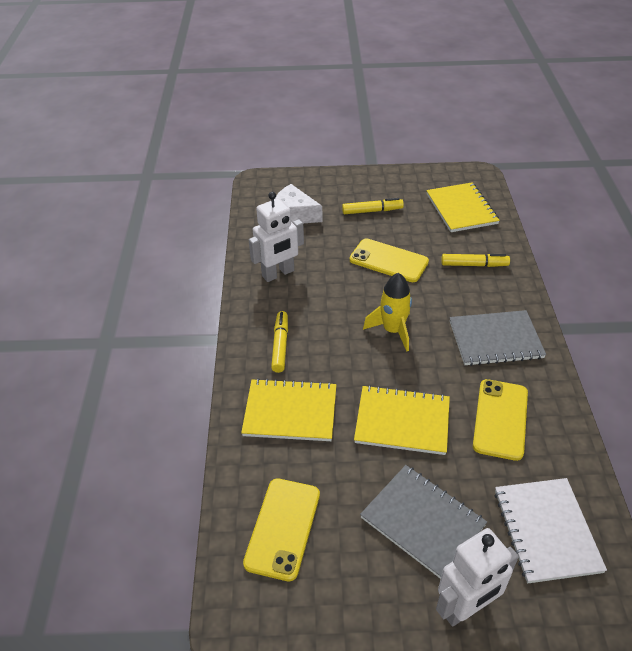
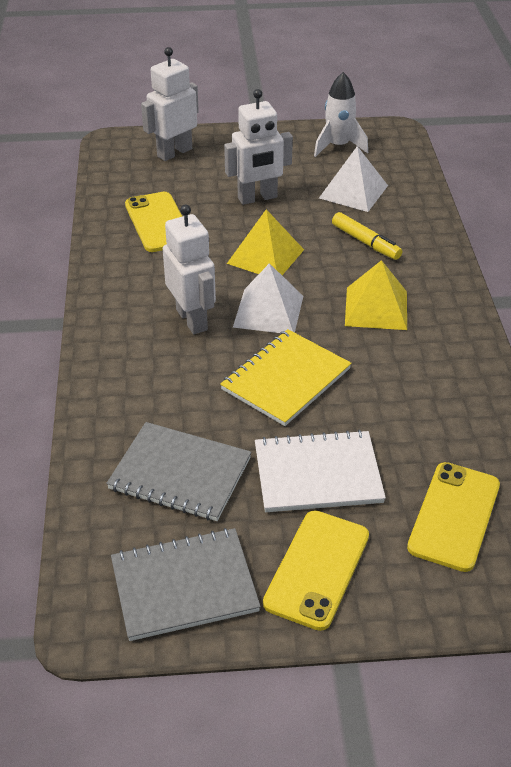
white cheese: [275,184,323,223] = 1 -> none = 0
white pyramid: none = 0 -> [233,263,303,333] [319,146,388,212] = 2
white robot: [249,192,304,282] [436,528,519,627] = 2 -> [141,47,199,161] [163,205,216,334] [224,89,293,205] = 3
white rocket: none = 0 -> [314,72,368,157] = 1
yellow marker: [271,311,288,373] [342,198,404,214] [441,254,510,267] = 3 -> [332,212,402,260] = 1
yellow notebook: [241,378,336,441] [354,385,450,455] [427,182,500,232] = 3 -> [220,329,352,426] = 1
yellow pyramid: none = 0 -> [227,209,304,275] [345,260,407,330] = 2
yellow rocket: [363,273,412,351] = 1 -> none = 0

